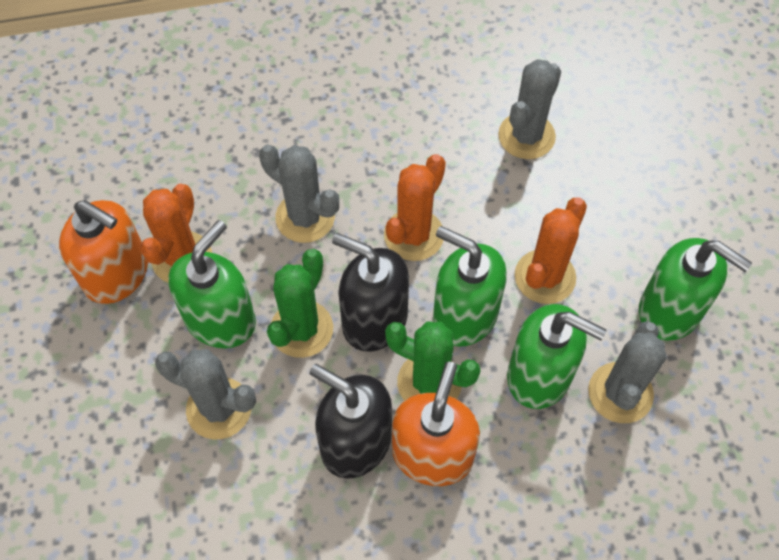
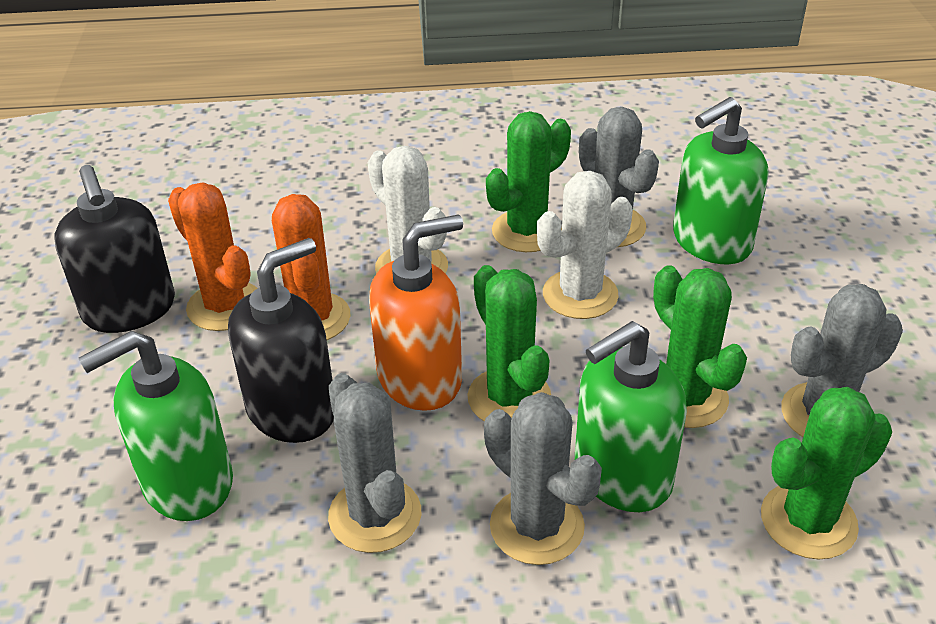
green cactus: [267,249,333,358] [385,321,481,401] = 2 -> [467,265,551,422] [486,111,571,252] [653,265,747,428] [761,387,892,560] = 4
green soap dispenser: [168,220,256,348] [433,226,507,347] [507,304,606,409] [639,238,752,341] = 4 -> [79,330,233,521] [575,321,687,512] [673,97,768,264] = 3
orange cactus: [140,184,212,283] [384,154,446,261] [515,197,587,304] = 3 -> [168,183,257,331] [272,194,350,340] = 2
orange soap dispenser: [59,200,148,304] [392,361,480,486] = 2 -> [369,215,463,411] = 1
white cactus: none = 0 -> [368,146,448,274] [537,171,633,319] = 2

